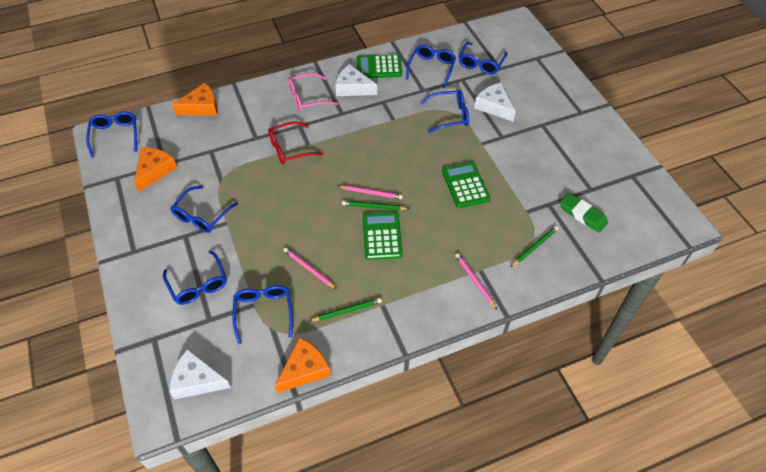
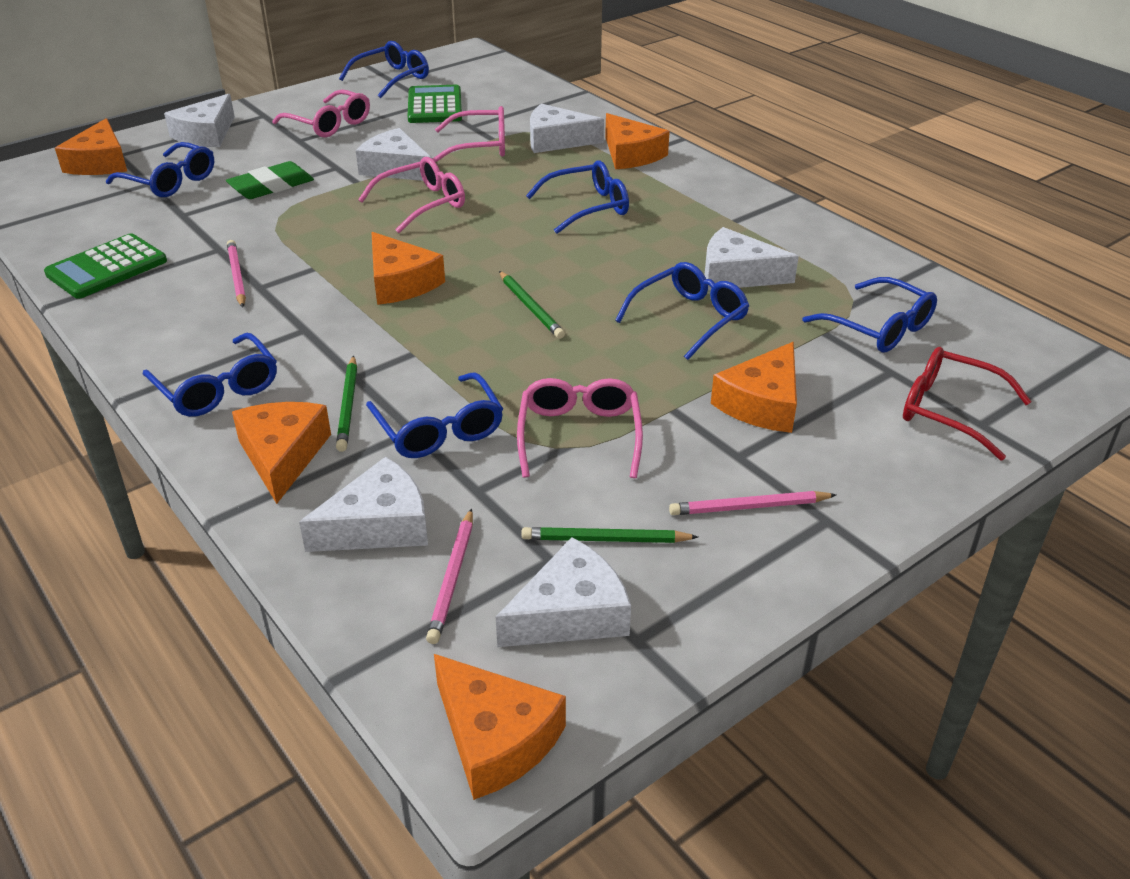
green calculator: [356,54,402,78] [363,212,403,260] [442,162,490,208] = 3 -> [44,233,167,299] [408,85,462,123] = 2
orange cheese: [134,147,177,192] [172,83,218,116] [275,338,331,393] = 3 -> [55,118,127,175] [232,402,331,504] [371,232,445,305] [434,654,566,800] [605,113,670,169] [711,342,797,433] = 6
pink glasses: [288,73,338,111] = 1 -> [273,89,370,137] [358,157,465,233] [432,106,505,163] [517,378,643,478] = 4
white cheese: [169,349,231,399] [335,64,377,96] [474,83,516,121] = 3 -> [164,94,235,147] [299,457,428,552] [356,128,431,181] [496,537,631,647] [530,104,604,153] [705,227,799,290] = 6

